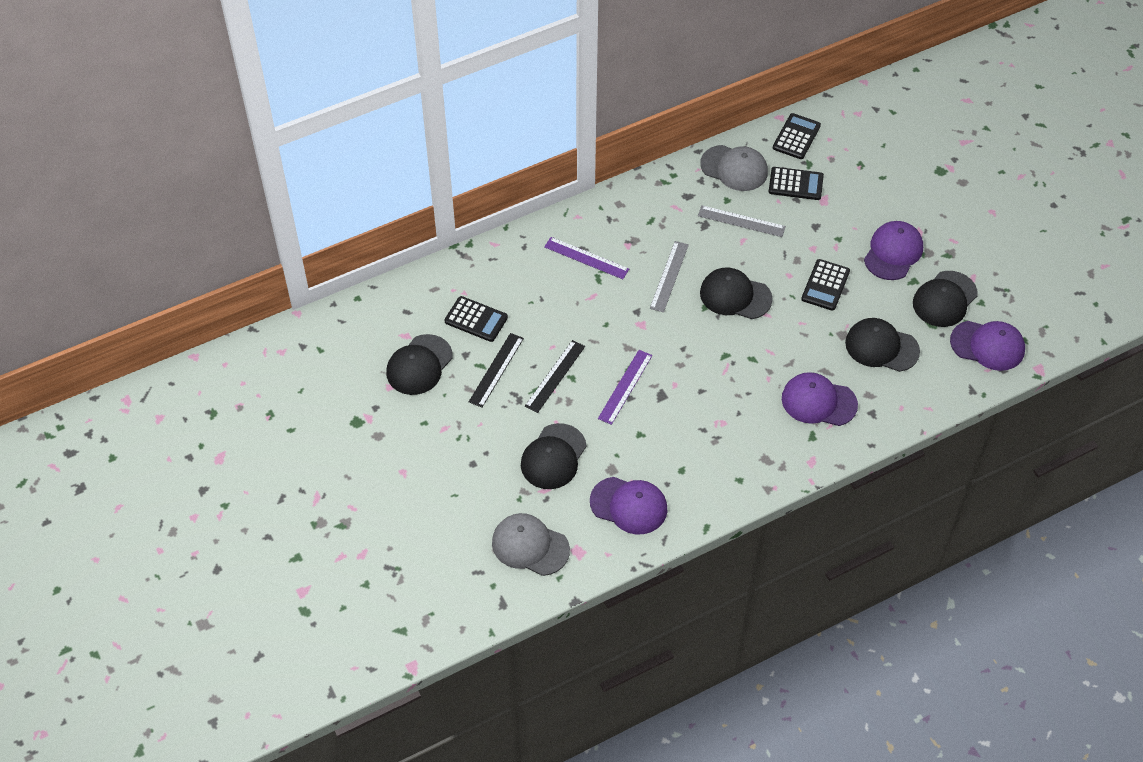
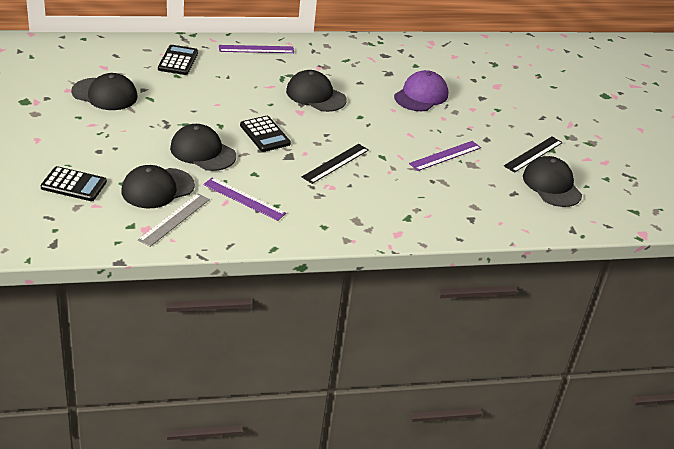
black calculator: [444,296,508,342] [769,167,824,200] [773,113,821,159] [801,259,850,311] = 4 -> [41,166,107,201] [158,45,198,75] [240,116,291,152] = 3
grey cap: [492,513,570,576] [700,145,768,191] = 2 -> none = 0
grey ruler: [650,241,689,312] [698,205,786,237] = 2 -> [138,193,210,247] = 1
purple cap: [590,477,668,534] [782,372,858,426] [864,221,923,280] [950,321,1025,371] = 4 -> [394,70,448,111] = 1
purple ruler: [544,237,629,279] [598,350,652,425] = 2 -> [203,177,286,221] [219,45,294,53] [409,141,481,171] = 3

